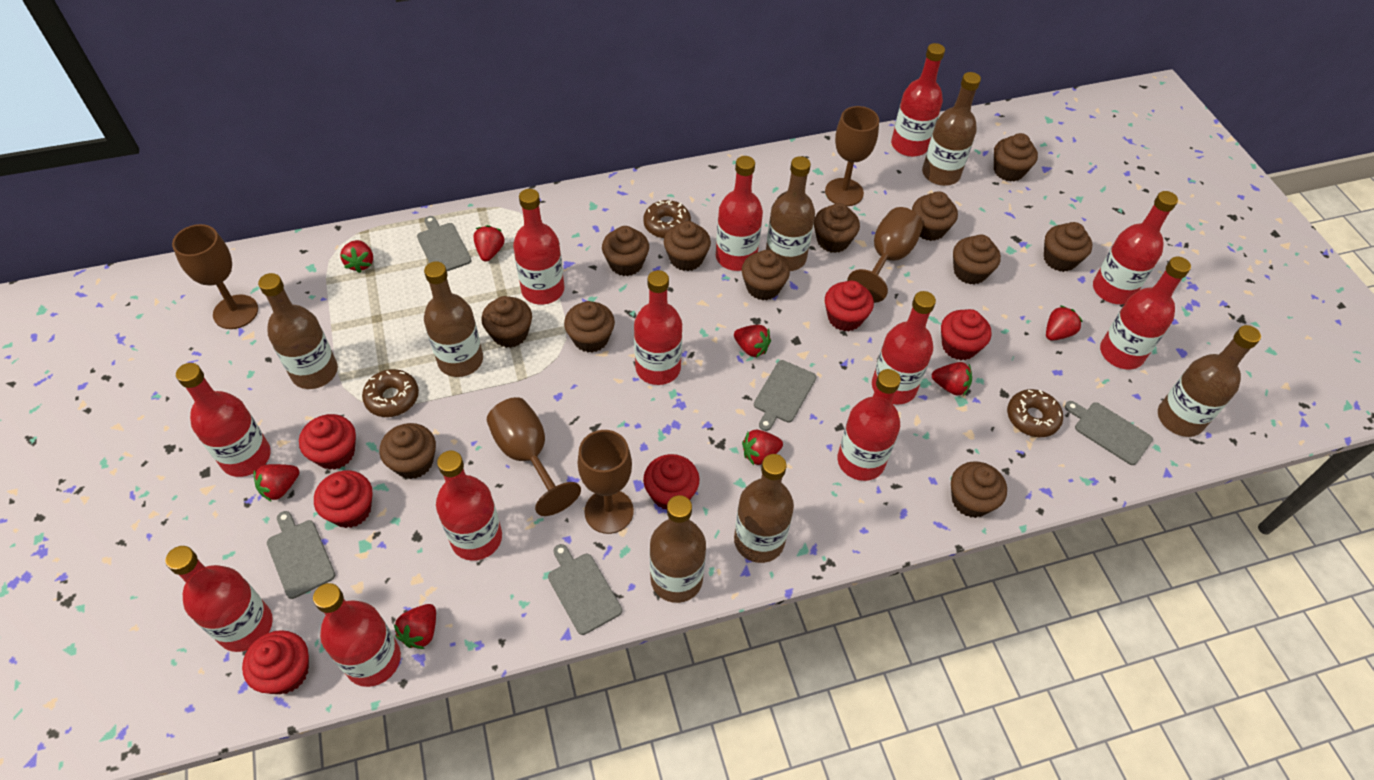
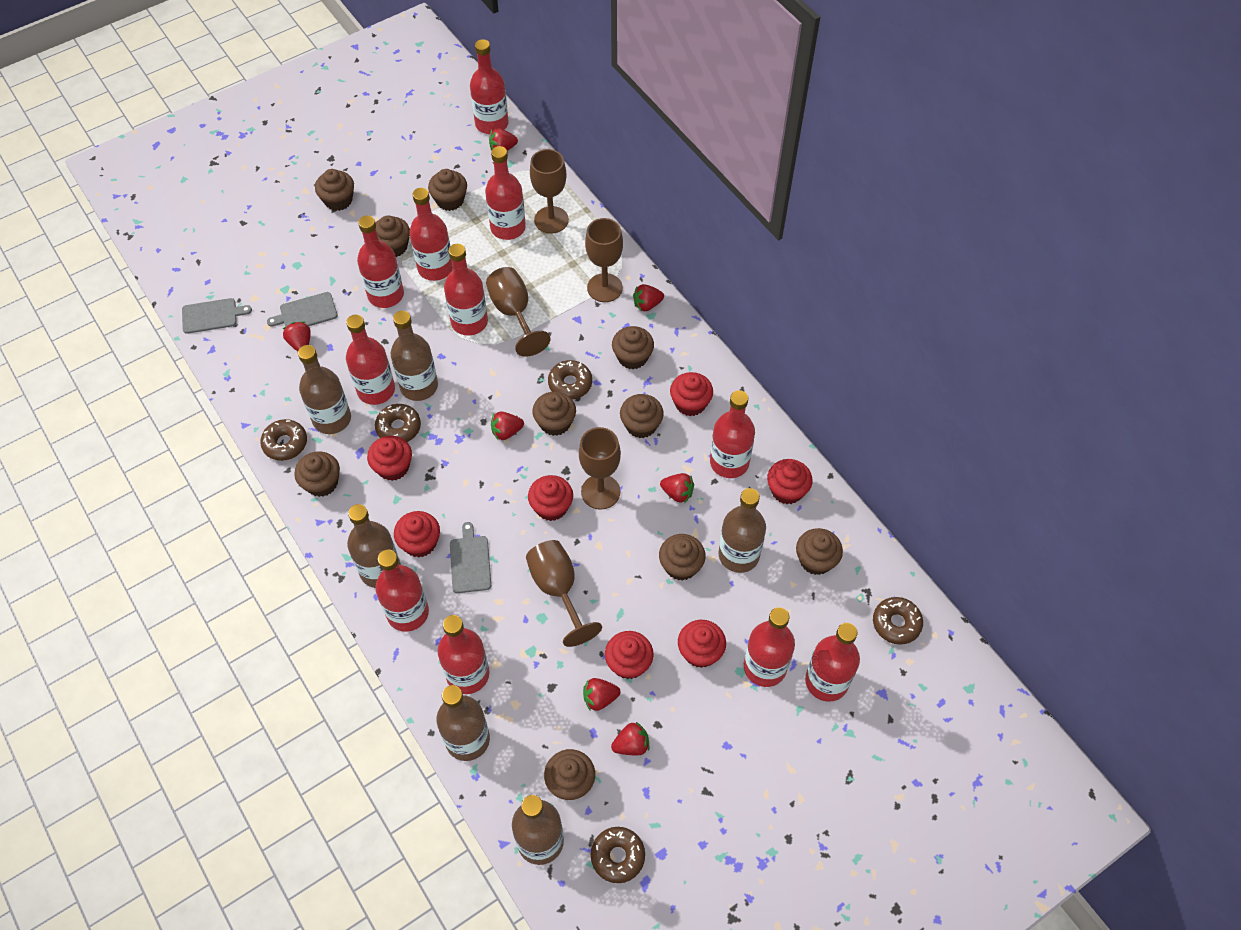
brown bottle: [258,273,338,389] [424,261,483,377] [650,495,706,603] [734,454,794,563] [766,156,815,271] [922,72,981,186] [1158,325,1261,437] = 7 -> [298,345,351,434] [347,504,401,588] [391,311,438,401] [437,685,490,761] [512,795,564,865] [718,488,766,573] = 6
brown cupcake: [379,423,436,479] [481,296,532,348] [564,301,615,353] [602,226,649,276] [664,221,711,271] [742,250,790,300] [814,203,860,253] [912,191,958,241] [951,461,1007,518] [953,235,1001,285] [994,133,1038,182] [1044,222,1092,272] = 12 -> [294,451,340,497] [315,169,354,211] [375,216,410,257] [428,169,467,211] [532,392,576,436] [544,749,595,800] [612,326,654,369] [620,394,664,438] [659,534,706,581] [796,528,843,575] = 10
brown donut: [362,369,419,417] [643,200,691,238] [1007,389,1063,437] = 3 -> [260,419,307,461] [375,404,421,442] [548,360,592,399] [591,827,645,883] [873,597,923,645] = 5
grey cutting board: [267,511,335,599] [417,216,472,271] [548,544,622,635] [754,360,816,431] [1065,401,1153,465] = 5 -> [182,298,252,334] [267,292,338,327] [450,522,491,593] = 3
red bottle: [166,546,273,652] [176,363,271,477] [313,583,401,687] [436,451,502,561] [513,189,564,305] [634,270,682,385] [716,156,763,271] [837,369,901,481] [872,291,936,404] [891,43,945,157] [1093,191,1178,304] [1100,257,1191,369] = 12 -> [346,315,395,405] [357,216,404,308] [375,549,429,632] [409,188,453,281] [437,615,490,694] [444,244,488,335] [470,39,508,134] [485,146,526,240] [710,390,755,478] [744,607,795,687] [805,623,860,702] = 11
red cupcake: [242,630,309,694] [299,414,356,470] [314,470,373,528] [643,454,700,510] [825,281,874,331] [941,309,991,360] = 6 -> [367,436,412,481] [394,511,440,558] [528,475,573,521] [605,631,654,679] [670,372,713,416] [678,620,726,668] [767,459,812,504] = 7
red strawberry: [254,464,299,502] [340,240,373,273] [394,604,436,649] [473,225,505,262] [734,325,771,358] [742,429,783,465] [932,362,972,396] [1046,305,1083,341] = 8 -> [283,322,311,351] [489,128,518,151] [491,411,524,441] [583,678,621,711] [611,722,649,755] [633,284,664,312] [660,473,694,503] = 7

